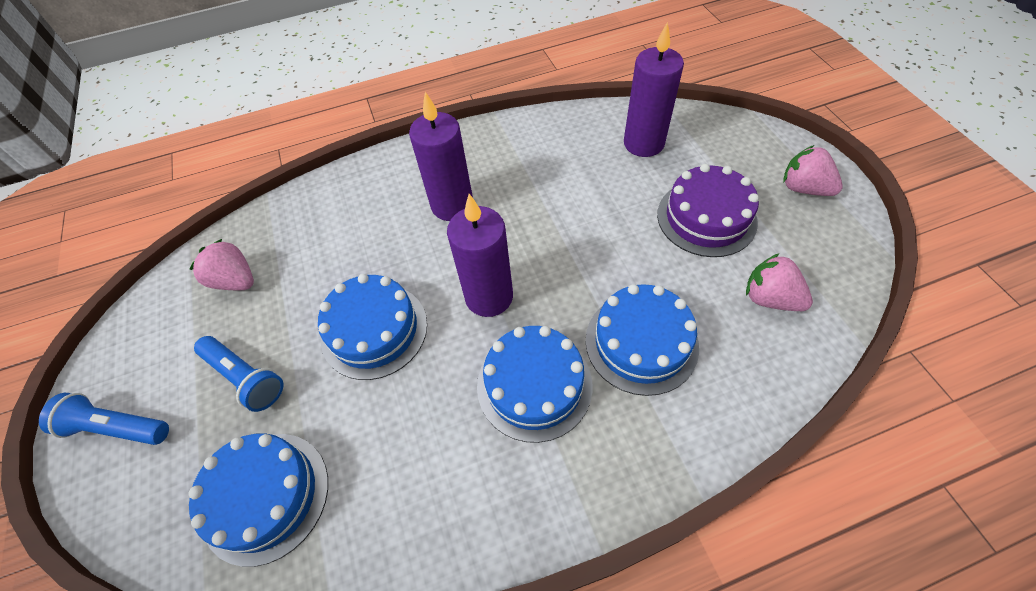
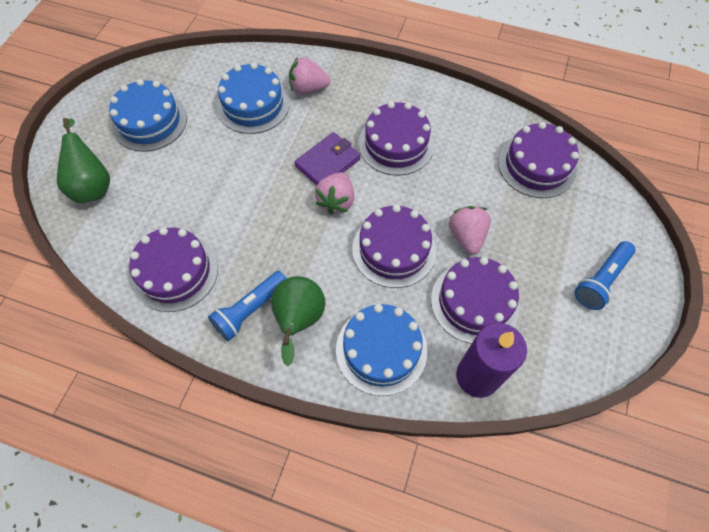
blue cake: [188,433,328,567] [318,274,427,380] [477,326,593,443] [586,284,699,396] = 4 -> [109,79,187,152] [216,63,290,134] [336,304,427,396] = 3
green pear: none = 0 -> [57,118,110,203] [271,276,325,366] = 2
purple cake: [657,164,759,257] = 1 -> [129,227,218,312] [352,205,436,288] [359,101,434,175] [431,257,520,344] [498,122,579,198] = 5
purple candle: [409,92,473,221] [447,194,513,317] [624,21,684,157] = 3 -> [456,323,527,398] = 1
purple wallet: none = 0 -> [294,132,360,185] = 1

